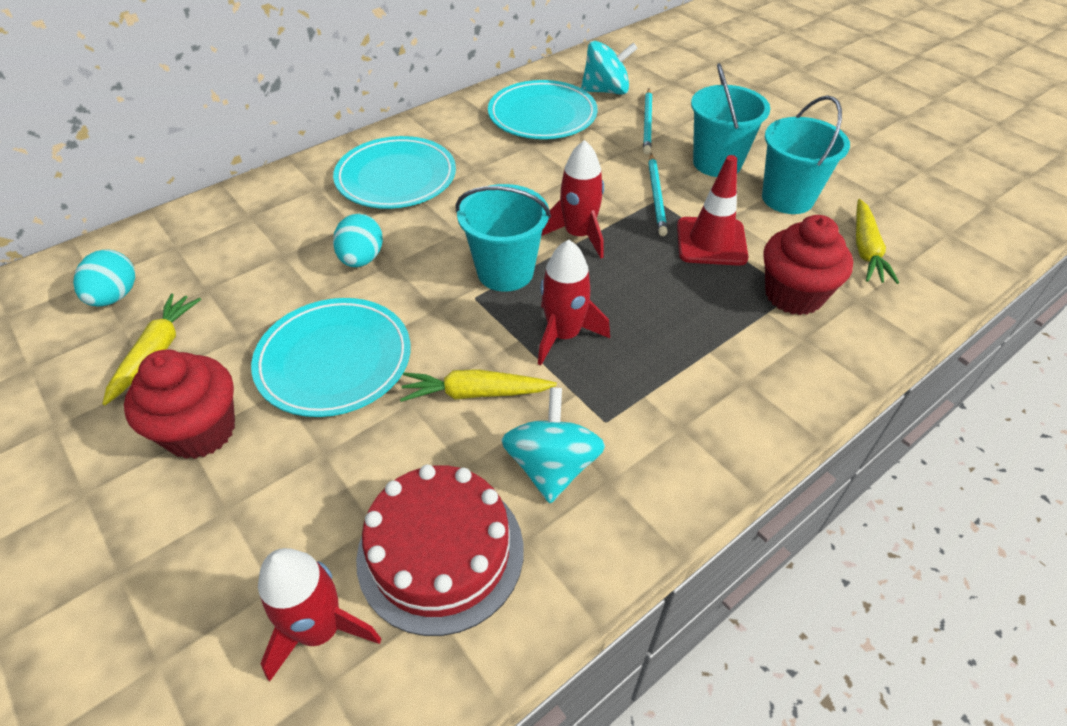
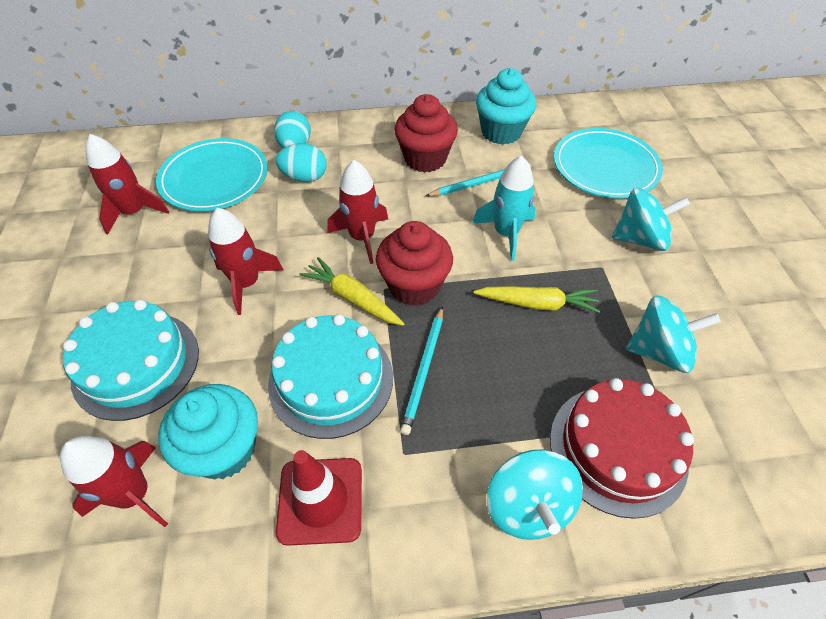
red rocket: [258,548,381,682] [538,239,610,365] [541,140,604,258] = 3 -> [60,436,168,527] [85,134,169,234] [208,208,284,315] [327,160,388,264] = 4
turquoise bucket: [456,184,551,292] [691,63,770,177] [762,95,850,214] = 3 -> none = 0
turquoise cake: none = 0 -> [63,300,199,421] [268,314,393,439] = 2
turquoise cupcake: none = 0 -> [158,384,258,479] [476,68,536,145] = 2
turquoise plate: [251,298,411,417] [333,136,456,209] [488,80,597,139] = 3 -> [156,138,267,211] [554,128,663,198] = 2
turquoise rocket: none = 0 -> [473,156,536,261] = 1
turquoise spinning top: [501,387,605,503] [581,41,638,95] = 2 -> [486,450,583,540] [612,188,690,251] [626,295,721,373] = 3
yellow carrot: [103,293,201,405] [400,369,557,402] [856,199,899,284] = 3 -> [300,257,404,326] [473,286,601,313] = 2

